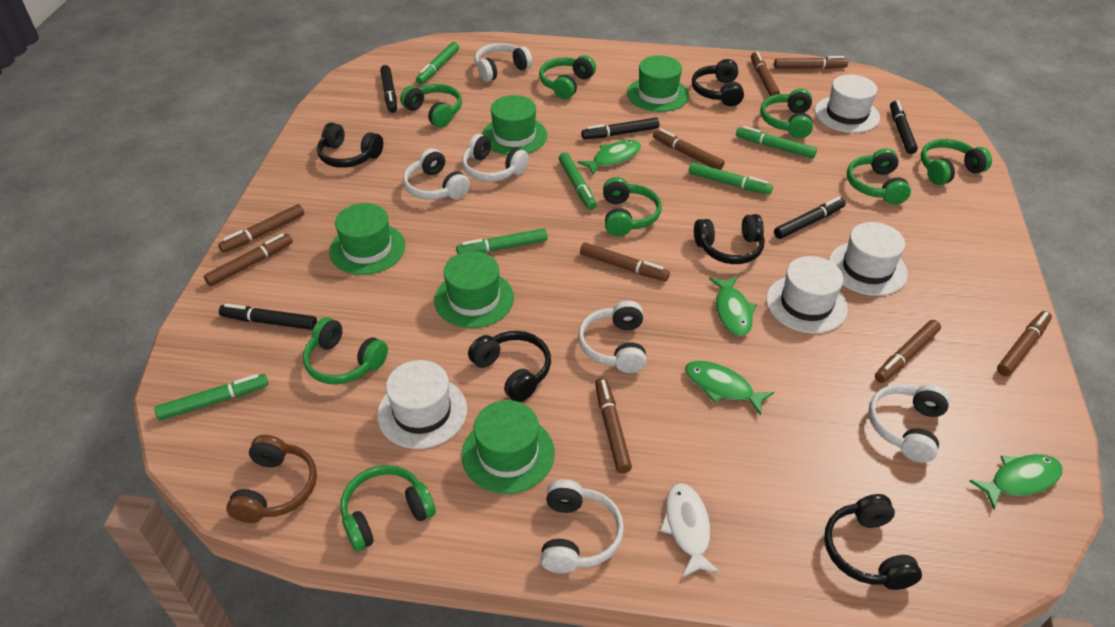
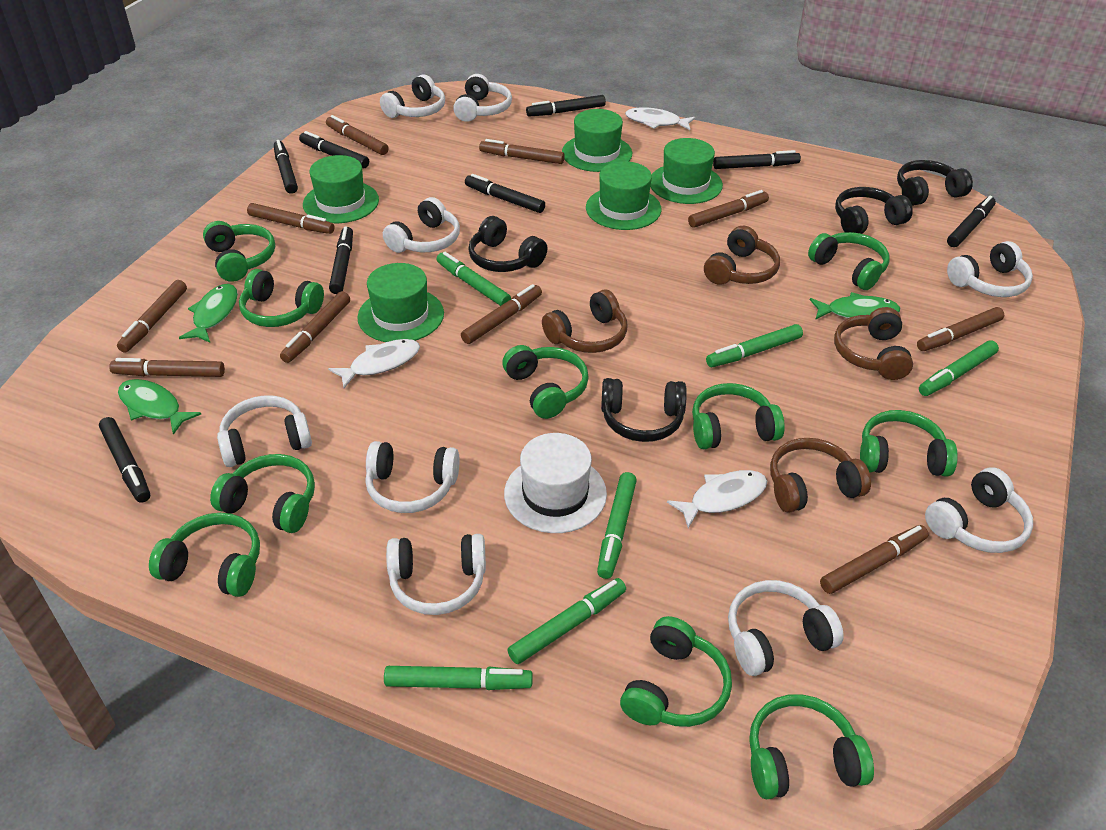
black headphones: [317,122,383,168] [468,331,551,402] [692,59,744,106] [694,214,765,264] [824,494,922,590] = 5 -> [468,216,548,272] [601,378,687,442] [835,187,913,234] [897,160,973,206] = 4
black marker: [219,304,317,330] [380,65,397,113] [581,118,659,139] [774,197,846,239] [890,100,918,154] = 5 -> [99,417,150,503] [274,140,298,194] [299,131,369,168] [329,227,353,294] [465,174,545,213] [526,95,606,117] [713,150,801,169] [947,196,996,247] = 8
brown headphones: [226,435,317,523] = 1 -> [542,289,627,353] [704,226,780,285] [770,438,871,513] [834,307,913,380] = 4
brown marker: [204,233,293,286] [218,204,304,253] [580,242,670,281] [595,378,632,473] [653,129,724,170] [751,51,780,96] [774,56,848,69] [875,320,941,383] [997,311,1052,376] = 9 -> [109,358,225,377] [117,280,187,353] [247,203,334,234] [280,291,350,363] [326,115,389,155] [461,284,542,344] [479,139,565,164] [688,190,769,228] [820,525,928,594] [917,307,1004,351] = 10
green fish: [578,140,641,175] [685,361,774,415] [709,276,757,336] [969,454,1063,509] = 4 -> [118,379,201,435] [179,284,238,343] [810,292,900,320] = 3
green headphones: [303,317,388,385] [340,465,436,551] [400,84,462,128] [539,55,596,99] [603,177,662,236] [760,89,813,138] [847,148,911,205] [921,139,992,185] = 8 -> [149,513,260,597] [203,221,275,282] [210,454,315,533] [239,269,324,327] [502,345,589,419] [620,616,732,727] [692,383,785,449] [749,694,874,800] [808,232,890,290] [860,410,958,477] = 10
white fish: [660,483,720,577] = 1 -> [328,339,420,388] [625,107,695,130] [667,470,767,528] = 3
white hat: [377,360,467,449] [766,256,848,334] [815,74,880,133] [829,222,908,296] = 4 -> [504,433,607,533] = 1
white headphones: [403,148,470,200] [462,134,529,182] [474,43,532,82] [541,479,624,573] [578,301,647,373] [868,384,950,463] = 6 -> [217,395,312,467] [365,441,460,513] [380,74,445,118] [383,197,460,253] [386,534,486,615] [453,74,512,122] [728,580,844,676] [925,467,1033,553] [947,241,1033,297] = 9

